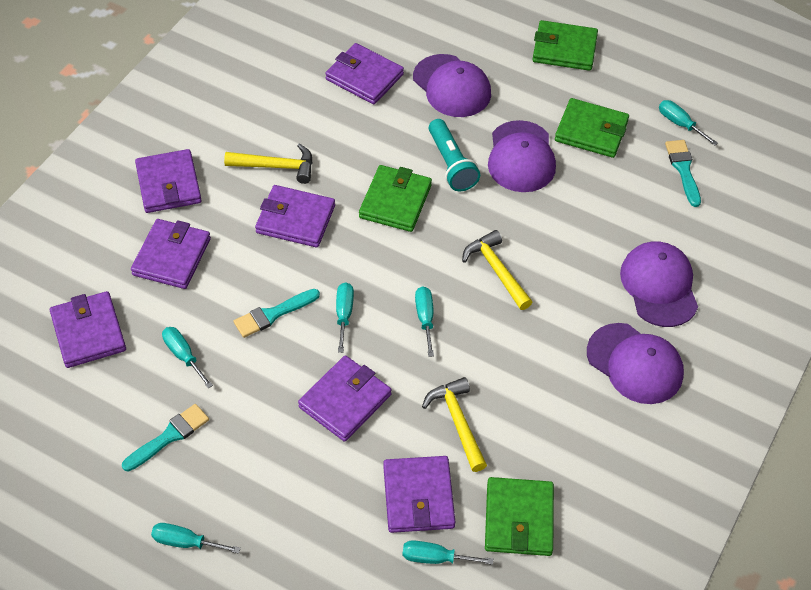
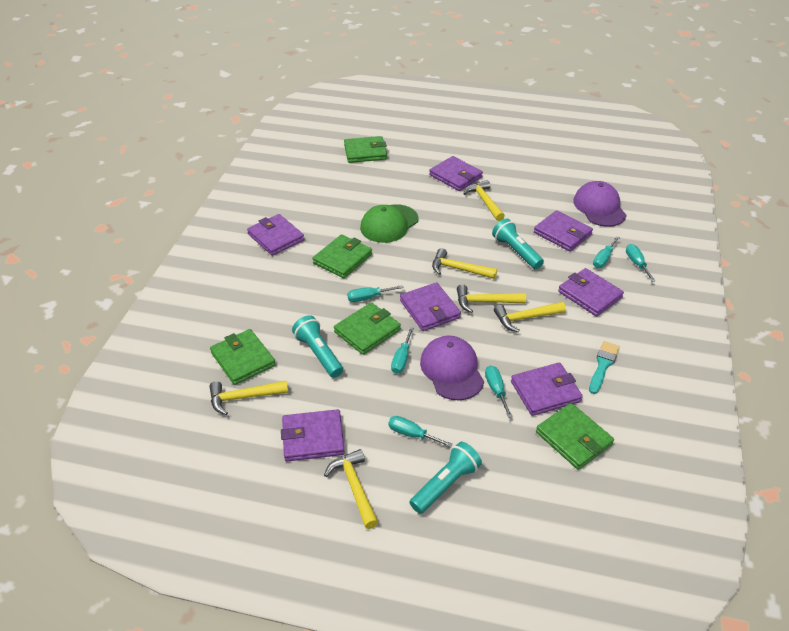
green cap: none = 0 -> [360,204,419,243] = 1
green wallet: [359,165,432,232] [485,477,554,556] [532,20,598,71] [555,98,629,158] = 4 -> [210,329,276,385] [313,234,372,278] [334,302,401,355] [344,136,387,163] [536,403,614,470] = 5
purple cap: [413,54,491,117] [488,120,556,192] [587,323,684,404] [620,242,698,327] = 4 -> [420,336,484,401] [573,181,627,227] = 2
turquoise brush: [122,404,209,472] [233,289,320,338] [665,140,701,207] = 3 -> [589,341,620,394] = 1
turquoise flashlight: [428,119,480,191] = 1 -> [292,315,343,378] [410,442,482,514] [492,219,544,269] = 3
yellow hammer: [224,143,313,184] [422,377,487,472] [462,230,532,310] = 3 -> [210,381,288,415] [324,449,378,529] [432,248,497,279] [457,284,526,313] [463,180,505,221] [494,302,566,332] = 6

